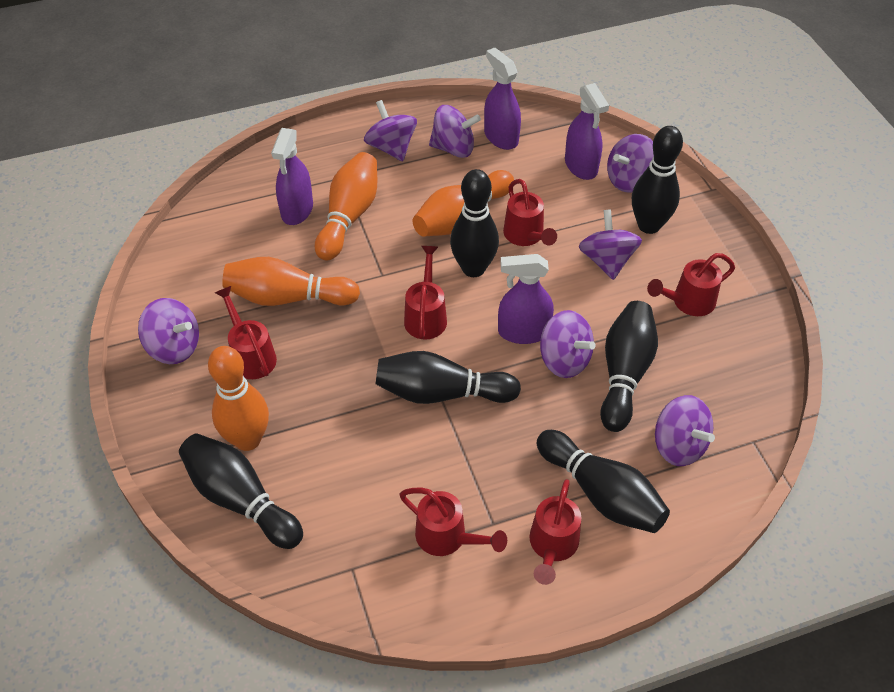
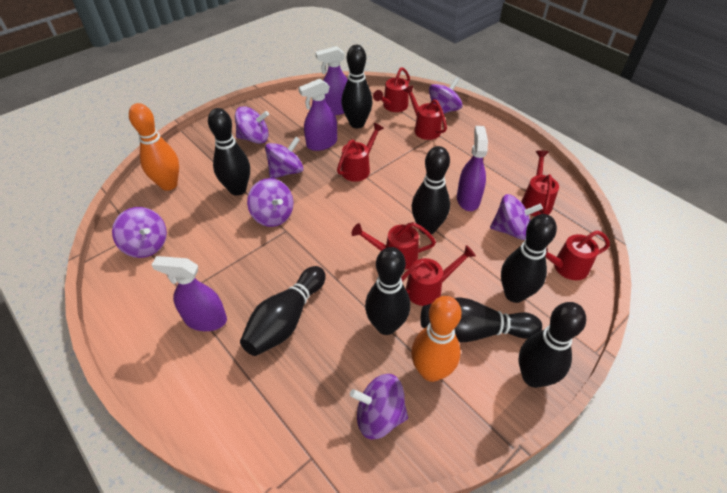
black bowling pin: [179,433,303,549] [376,351,521,404] [450,169,499,277] [537,430,670,533] [600,301,658,432] [632,126,683,234] = 6 -> [208,108,250,196] [240,266,326,356] [341,45,373,128] [365,247,410,335] [411,146,450,234] [421,297,542,342] [501,214,557,303] [519,302,586,388] = 8
orange bowling pin: [208,346,269,451] [222,257,360,306] [315,152,377,261] [413,170,514,237] = 4 -> [129,103,179,191] [411,296,462,382] = 2
red watering can: [215,286,277,379] [399,488,507,556] [404,246,447,339] [503,179,557,246] [529,479,581,585] [647,253,735,316] = 6 -> [337,123,384,182] [351,222,436,270] [373,67,410,112] [401,245,476,306] [403,85,447,140] [521,150,559,216] [545,230,610,280] = 7

